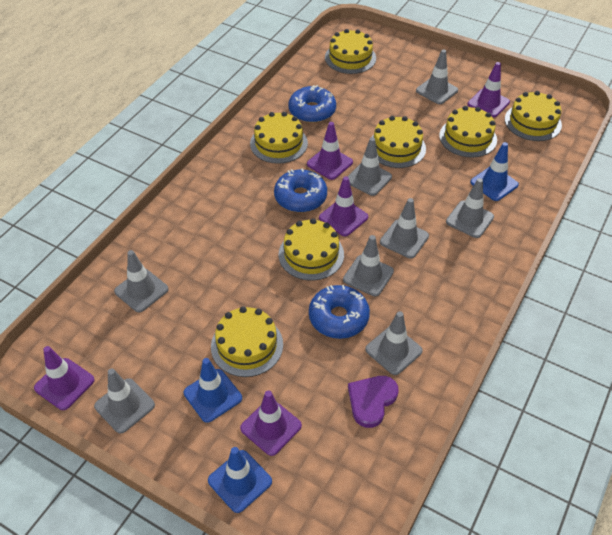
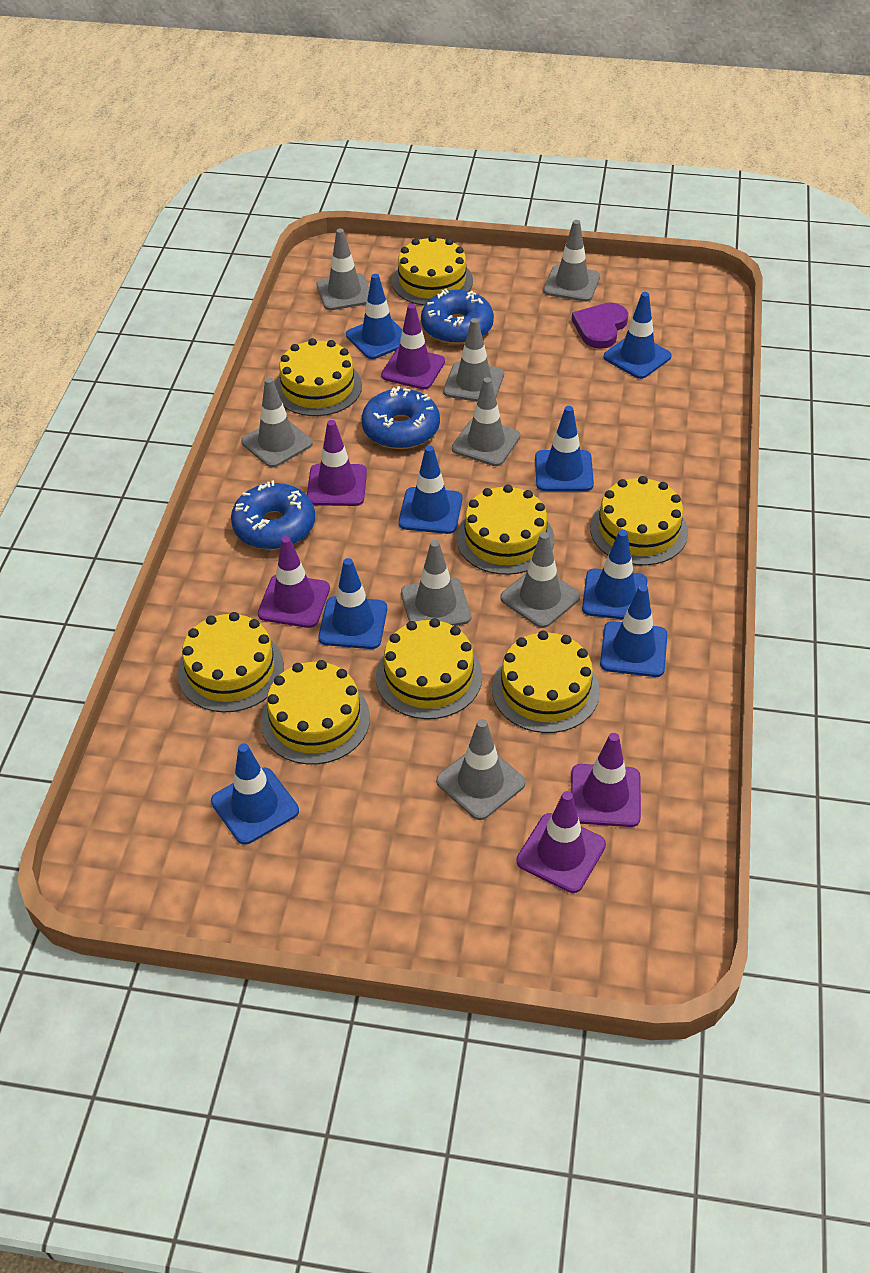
blue traffic cone: [184,358,242,423] [208,447,272,513] [470,142,519,201] = 3 -> [211,743,299,845] [318,558,387,649] [346,274,402,359] [399,445,462,534] [535,406,594,491] [582,530,647,620] [600,584,667,677] [604,292,672,379] = 8
yellow cake: [211,306,283,377] [250,112,308,164] [279,218,344,281] [325,29,376,74] [372,116,426,168] [439,106,497,158] [505,91,562,141] = 7 -> [177,612,284,712] [261,660,370,764] [275,338,362,416] [376,618,482,719] [392,235,473,305] [456,485,554,575] [492,631,600,733] [590,476,688,566] = 8

